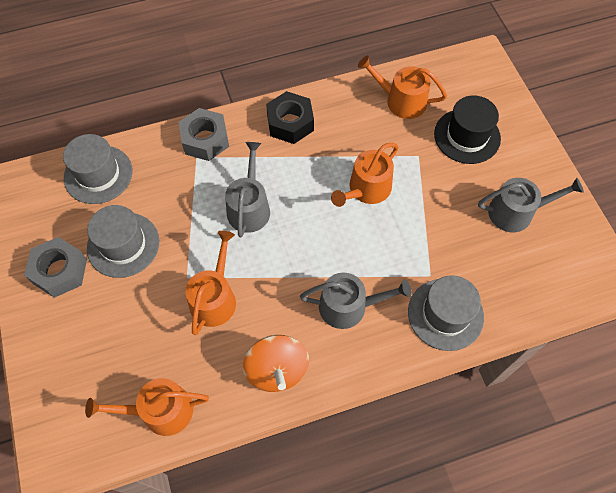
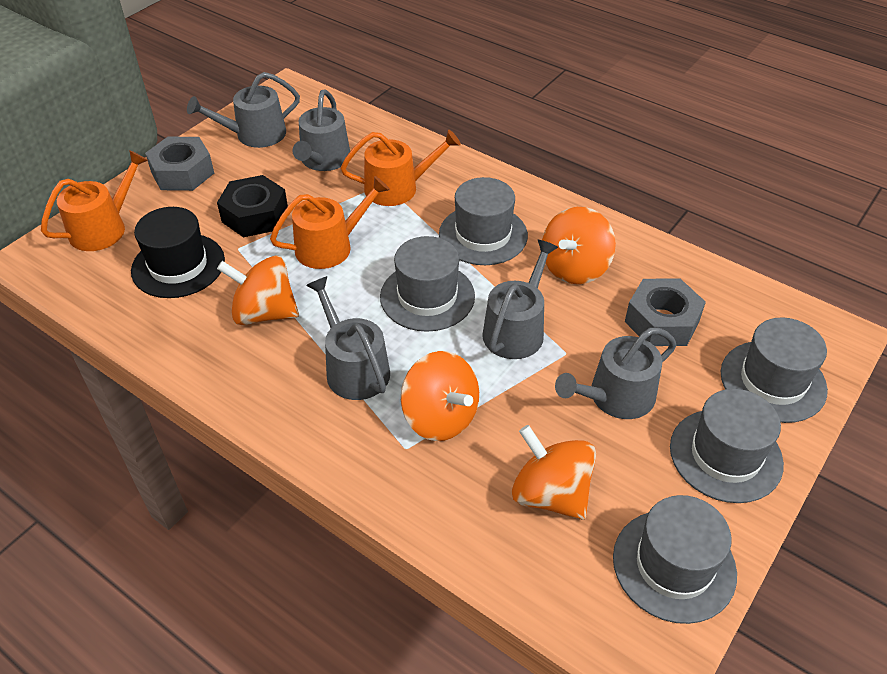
grey hat: [63,134,133,204] [87,205,159,278] [408,275,484,351] = 3 -> [380,236,475,332] [439,177,528,265] [613,495,737,624] [670,389,784,503] [721,317,828,423] = 5
grey watering can: [225,142,270,237] [300,272,412,329] [478,178,584,232] = 3 -> [187,72,300,148] [293,90,350,171] [306,276,390,400] [482,240,558,359] [555,328,676,419] = 5
orange spinning top: [243,335,309,392] = 1 -> [217,256,299,325] [401,351,479,441] [512,425,596,520] [542,207,616,284] = 4
orange watering can: [85,378,209,436] [186,231,236,335] [331,143,399,207] [358,55,447,119] = 4 -> [41,150,148,251] [270,176,390,269] [341,130,461,206] = 3

